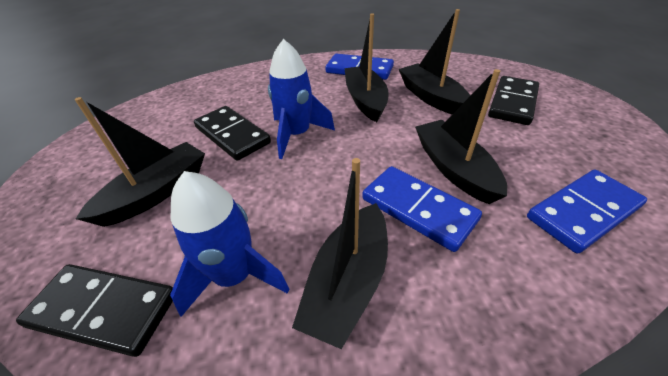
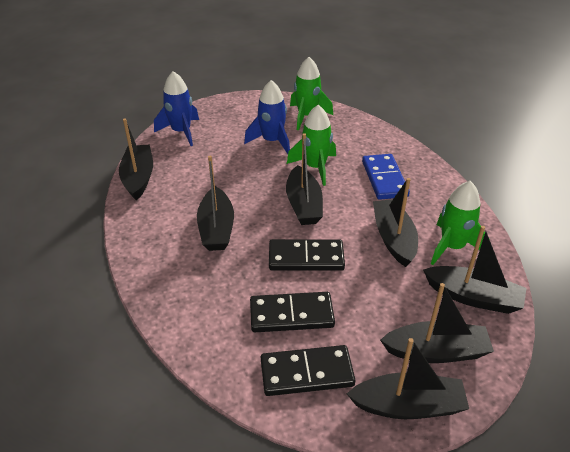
black boat: [75,97,205,227] [292,158,388,349] [345,13,389,122] [399,9,470,114] [415,69,507,204] = 5 -> [119,119,153,200] [197,156,234,251] [286,133,323,225] [347,338,469,419] [373,178,418,267] [380,283,494,363] [423,226,526,314] = 7
blue domino: [325,53,394,80] [362,166,482,252] [527,170,647,254] = 3 -> [362,154,410,200] = 1
green rocket: none = 0 -> [287,105,336,186] [290,57,333,130] [431,181,490,265] = 3

